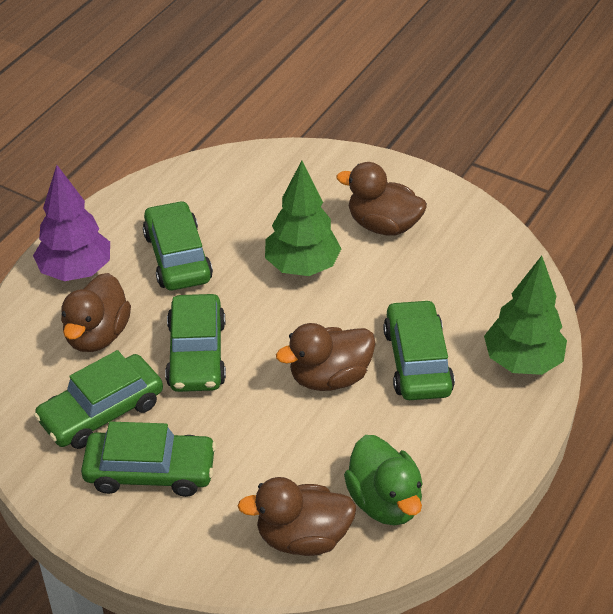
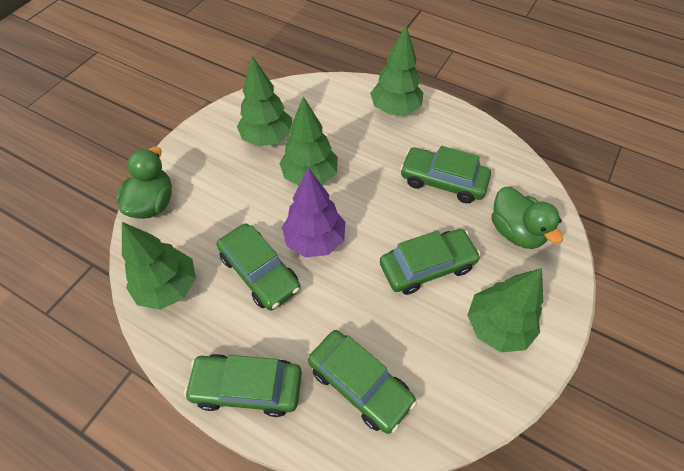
brown duck: [61,273,131,352] [237,477,356,556] [276,323,376,391] [336,162,427,235] = 4 -> none = 0
green duck: [344,435,423,525] = 1 -> [116,147,172,219] [492,187,563,249] = 2
green tree: [265,161,342,276] [484,256,567,375] = 2 -> [122,222,196,310] [237,56,292,147] [279,96,338,186] [370,26,423,115] [467,268,543,352] = 5

